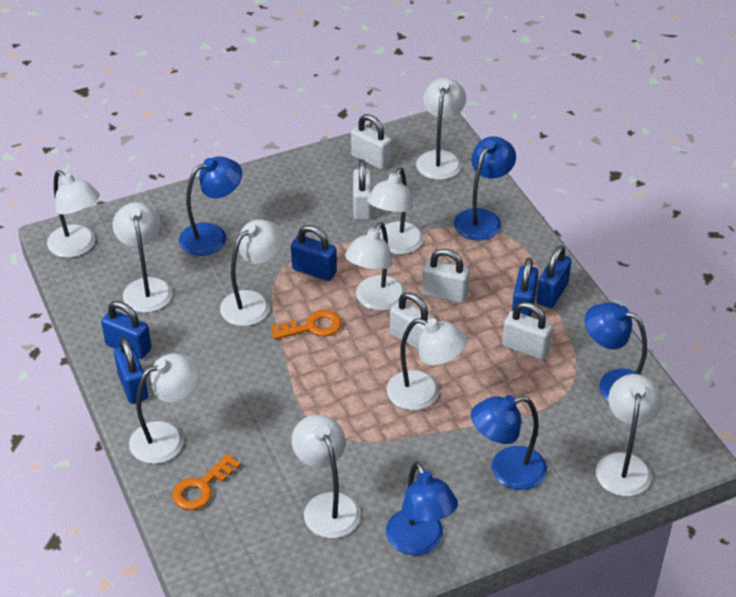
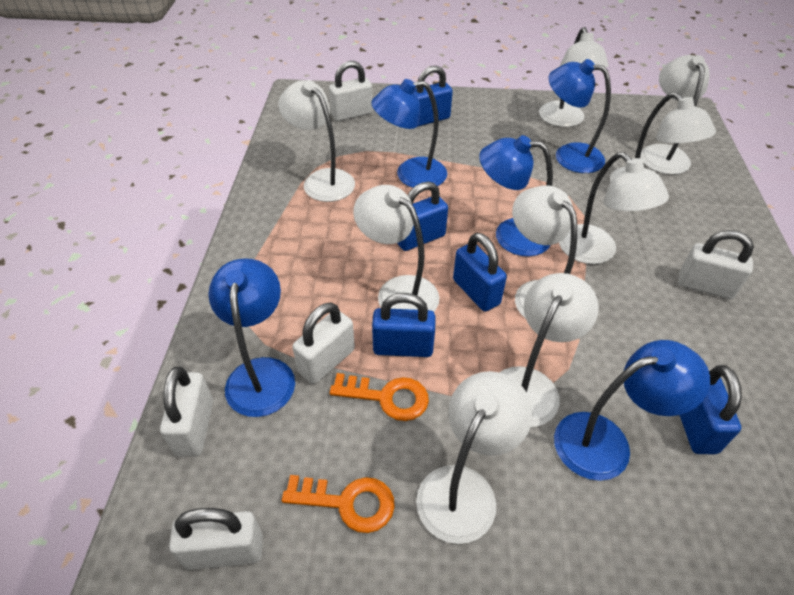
white lamp: [47,170,100,258] [113,202,172,313] [129,354,200,464] [220,220,284,326] [292,415,361,538] [345,222,405,311] [367,167,423,254] [387,318,467,410] [416,78,466,180] [596,374,662,496] = 10 -> [278,80,355,202] [353,185,440,312] [416,371,533,544] [500,273,599,427] [512,185,577,319] [539,27,609,127] [559,152,669,264] [610,92,716,182] [640,55,710,175] = 9

